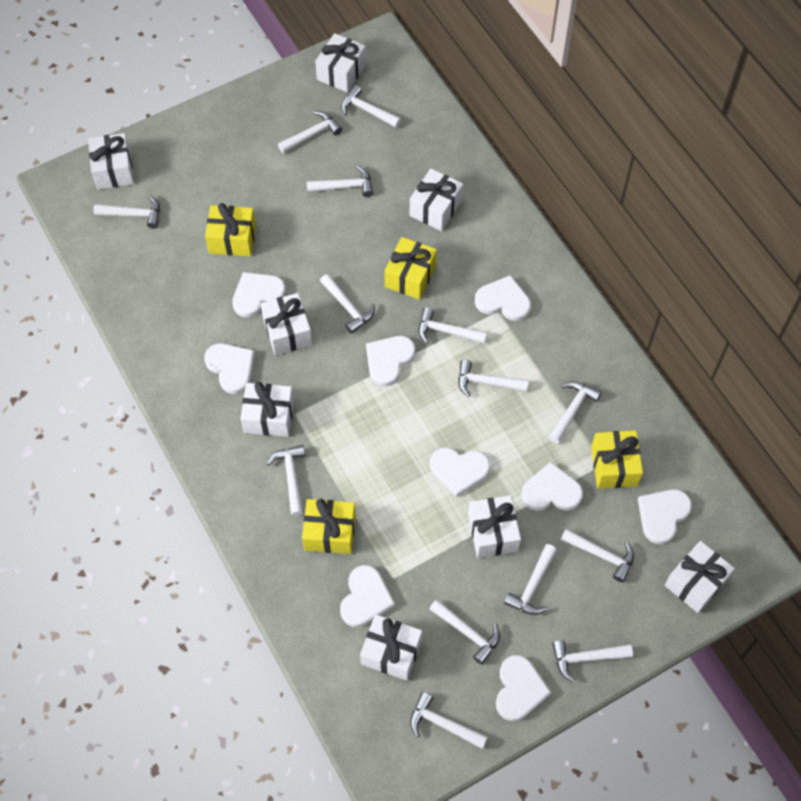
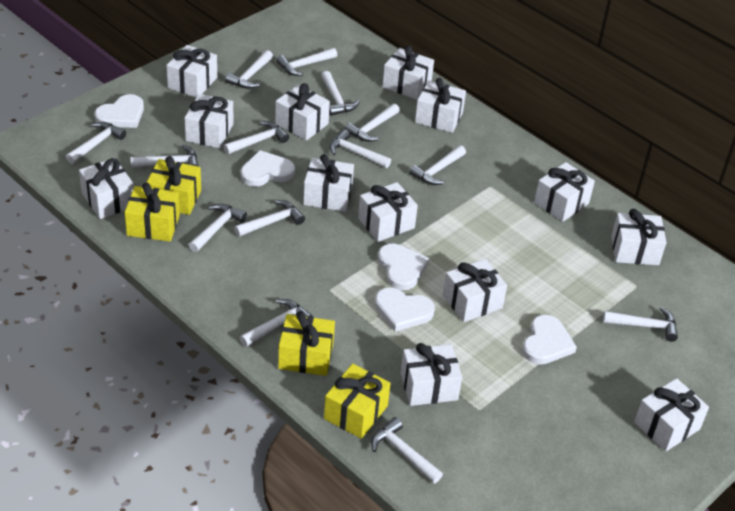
white gift: [88,133,134,189] [240,382,294,437] [260,293,312,355] [315,33,366,92] [360,614,422,680] [410,169,463,231] [468,495,521,558] [665,541,735,613] = 8 -> [79,158,134,219] [166,45,217,98] [185,94,234,148] [275,83,330,141] [303,154,354,212] [358,182,418,242] [382,45,434,100] [401,343,462,406] [415,78,466,133] [443,259,507,322] [534,162,595,222] [611,209,667,265] [634,378,709,452] = 13
white heart: [204,343,255,394] [232,272,286,318] [340,565,395,627] [366,336,415,386] [430,447,490,497] [475,275,531,321] [496,655,551,721] [521,462,583,511] [638,489,692,544] = 9 -> [95,94,144,128] [241,150,295,187] [375,288,435,332] [378,244,429,290] [522,315,577,365] = 5

